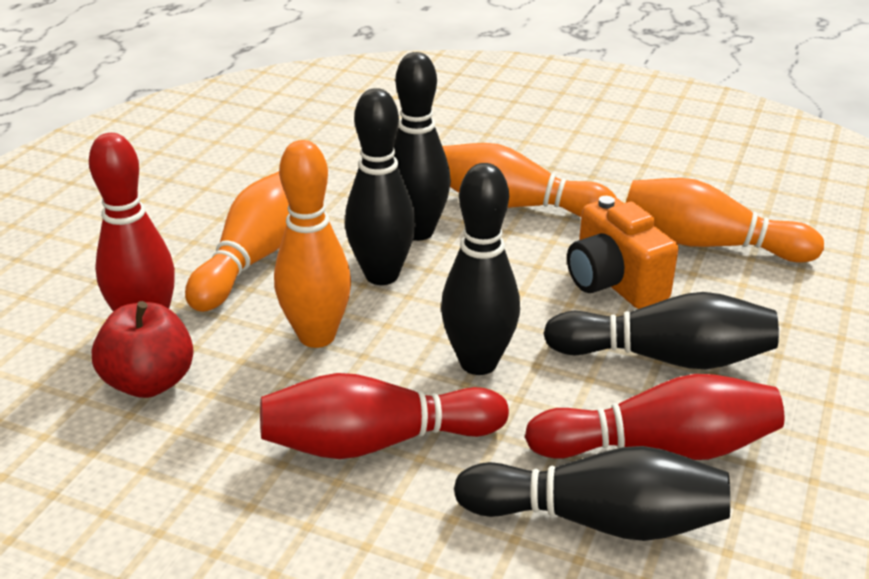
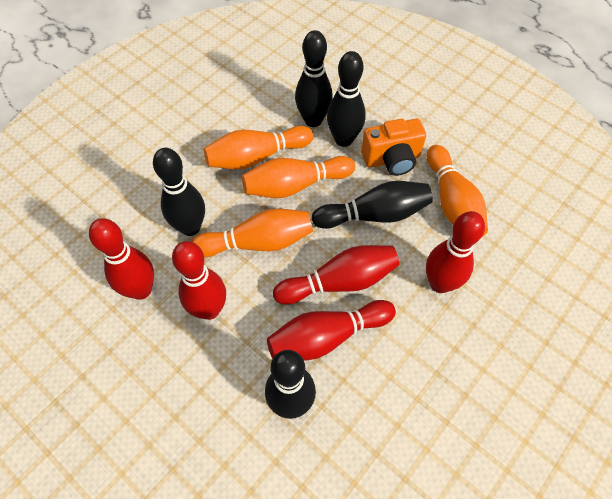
red apple: [92,301,194,398] = 1 -> none = 0
red bowling pin: [89,133,175,311] [260,373,509,459] [525,374,784,460] = 3 -> [89,218,154,300] [172,241,226,320] [267,300,396,360] [273,245,399,305] [426,211,485,293] = 5

